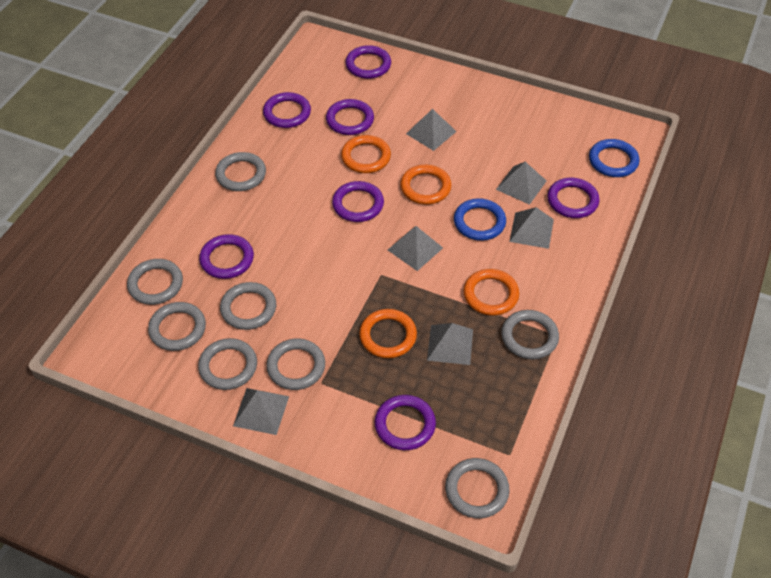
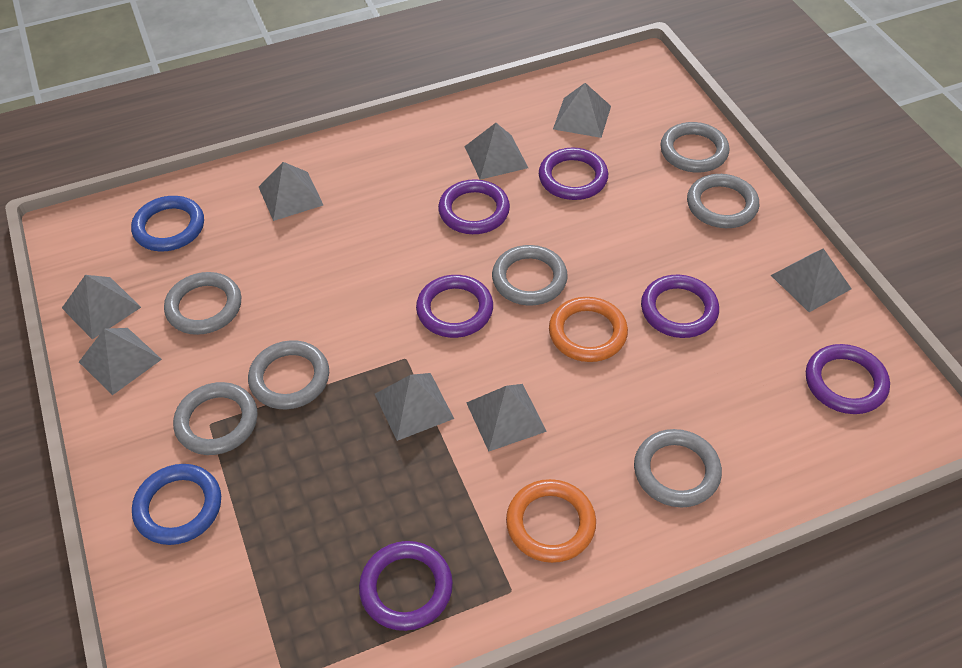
grey pyramid: [233,388,289,435] [388,226,443,271] [406,109,457,151] [427,323,473,365] [496,162,547,205] [509,207,554,249] = 6 -> [62,275,141,339] [79,328,162,395] [259,162,323,221] [375,373,454,441] [464,123,528,180] [466,384,547,451] [553,83,611,138] [771,248,852,312] = 8
grey ring: [127,259,183,305] [148,302,206,351] [198,338,257,390] [215,152,266,191] [220,282,276,330] [266,339,325,390] [445,458,510,518] [501,310,559,359] = 8 -> [164,272,242,335] [173,382,258,455] [248,340,329,409] [492,245,568,306] [634,429,722,508] [660,122,729,173] [687,174,759,228] = 7
orange ring: [341,135,391,173] [359,309,417,358] [400,165,452,205] [464,269,519,316] = 4 -> [506,479,596,563] [549,297,628,362] = 2
purple ring: [199,234,254,279] [263,92,311,128] [326,99,374,135] [332,181,384,222] [345,45,391,79] [375,395,436,450] [547,178,600,218] = 7 -> [359,541,453,631] [416,275,493,338] [438,179,510,234] [539,148,608,200] [641,275,719,338] [806,344,890,414] = 6

